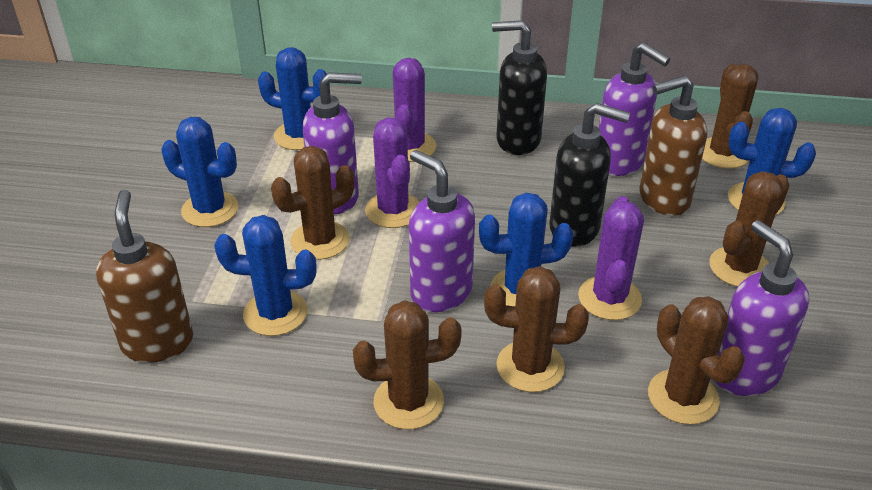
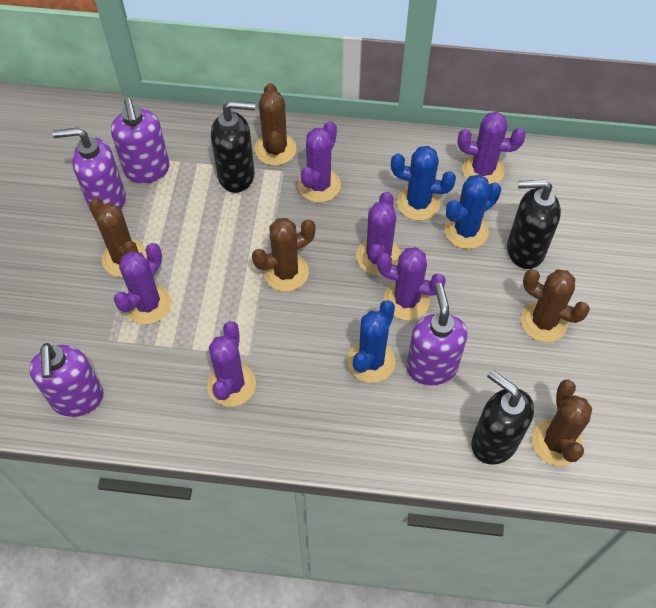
black soap dispenser: [492,20,547,155] [549,103,630,247] = 2 -> [211,100,255,193] [472,370,534,465] [507,180,561,269] = 3
blue cactus: [162,117,239,227] [214,215,317,336] [258,47,330,150] [479,193,573,306] [728,108,816,215] = 5 -> [347,300,395,383] [391,146,456,221] [444,175,501,249] = 3
brown cactus: [271,146,354,260] [353,300,462,429] [484,266,589,392] [648,296,745,425] [702,64,758,169] [709,171,790,287] = 6 -> [89,198,147,277] [252,218,316,292] [254,83,296,166] [521,269,590,342] [532,380,592,466] = 5
brown soap dispenser: [96,190,193,363] [640,75,707,216] = 2 -> none = 0
purple cactus: [365,118,420,228] [393,58,436,162] [578,196,644,320] = 3 -> [114,243,171,324] [207,321,256,407] [298,121,341,203] [356,192,401,275] [377,247,446,320] [457,112,526,184] = 6

